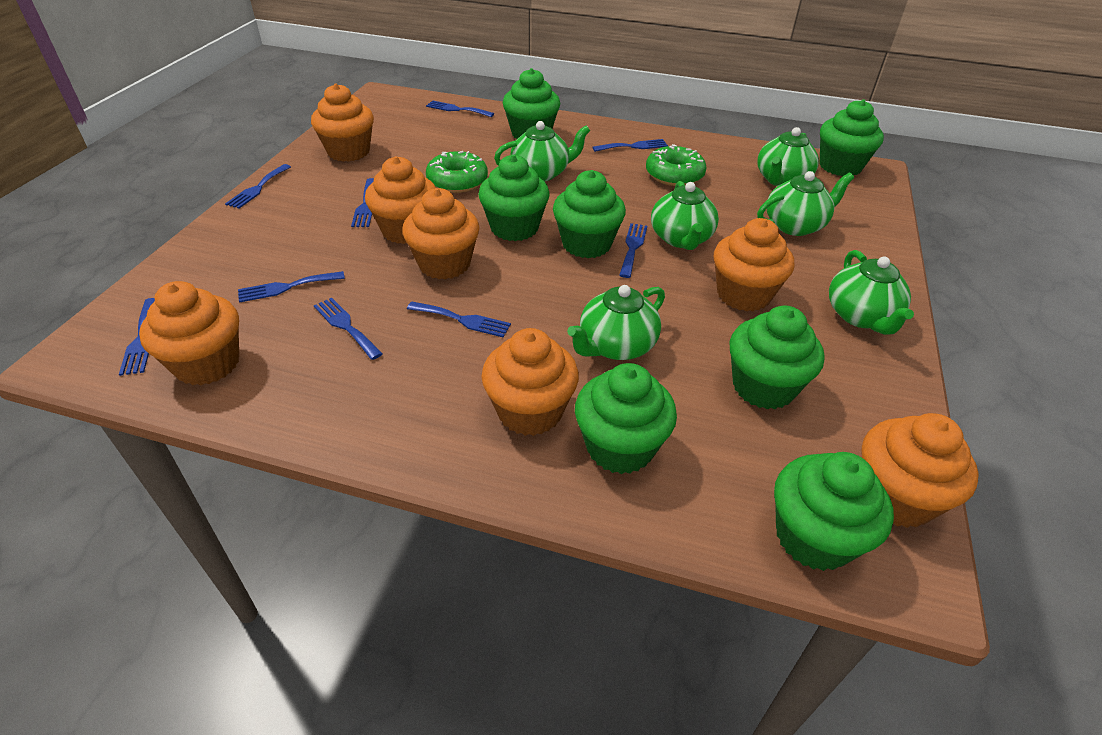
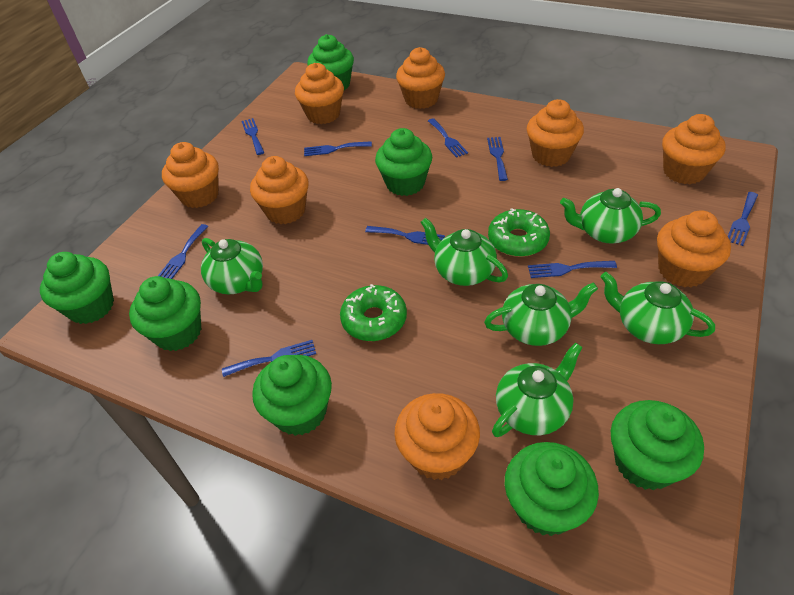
orange cupcake: [139,281,239,385] [311,83,374,162] [365,156,436,244] [402,188,480,279] [481,328,579,436] [714,218,794,311] [861,413,979,528] = 7 -> [162,142,219,208] [250,156,309,224] [295,63,344,124] [394,393,480,480] [396,47,445,109] [527,99,584,167] [657,210,731,287] [662,114,726,184] = 8

